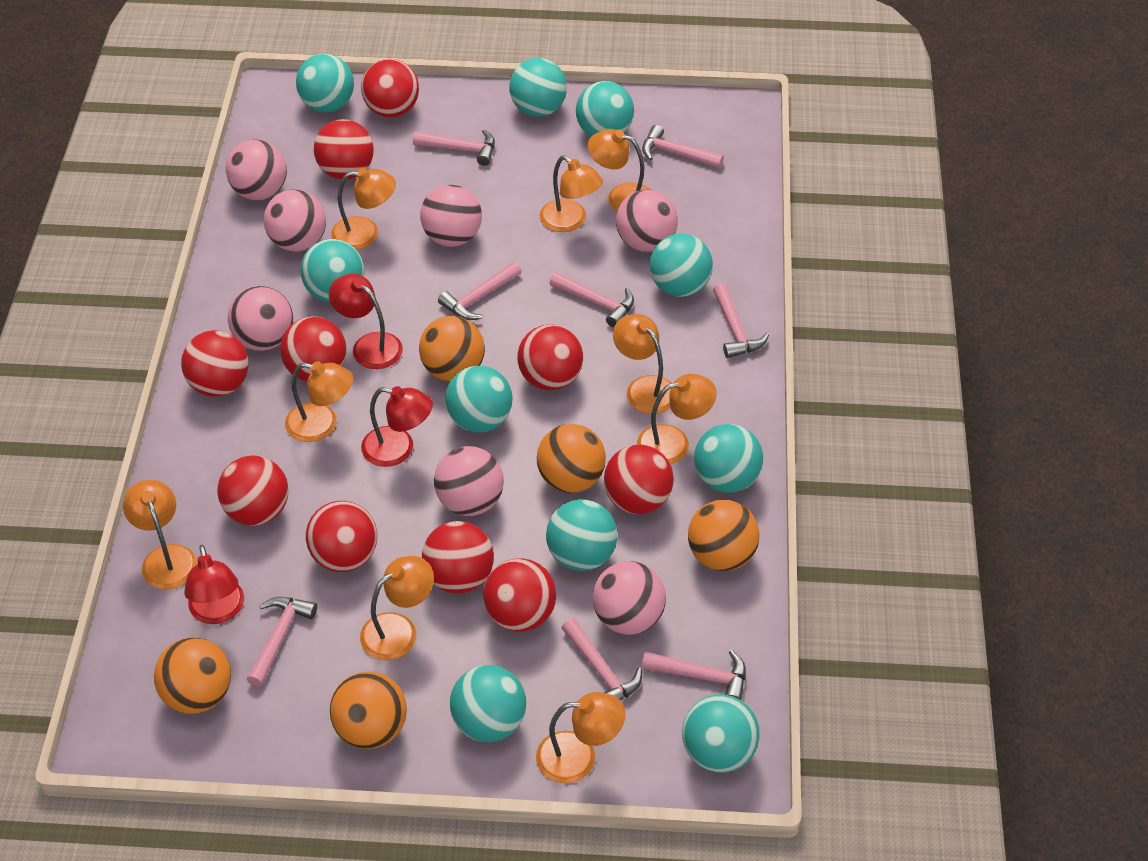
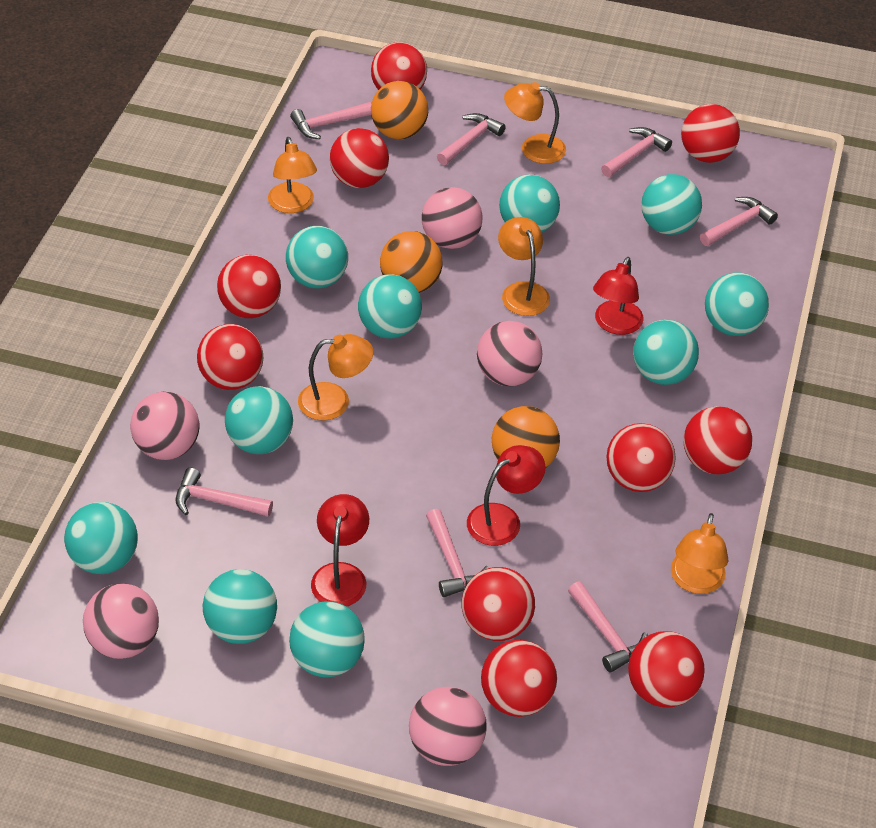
orange ball: [154,637,231,714] [330,671,407,749] [419,315,485,381] [537,424,606,493] [688,500,760,571] = 5 -> [371,81,428,139] [380,231,442,293] [492,406,560,468] = 3
orange lamp: [123,480,197,589] [285,361,353,442] [331,168,396,250] [360,556,434,660] [536,692,625,783] [539,156,603,232] [588,129,650,211] [613,314,672,414] [637,374,717,464] = 9 -> [268,137,317,213] [298,334,373,421] [498,217,550,316] [504,82,566,164] [671,513,728,594] = 5
pink ball: [226,139,287,200] [228,286,293,351] [264,189,326,251] [420,185,482,247] [434,446,504,516] [593,561,666,635] [616,189,678,252] = 7 -> [83,583,159,659] [130,392,200,460] [409,687,487,766] [422,187,482,249] [477,321,542,386] = 5
pink hammer: [247,597,317,687] [413,129,495,166] [438,262,522,320] [550,272,634,328] [562,618,642,701] [642,125,724,168] [642,650,746,701] [713,283,769,358] = 8 -> [176,468,273,517] [290,102,371,139] [426,509,489,597] [437,113,506,165] [568,581,648,673] [601,127,672,177] [700,197,778,246] = 7

